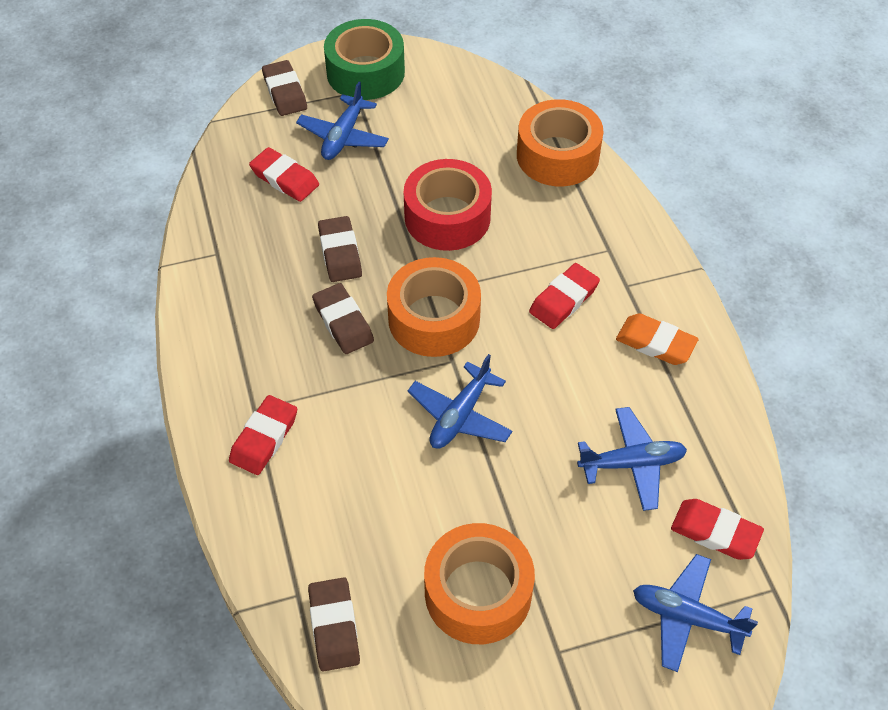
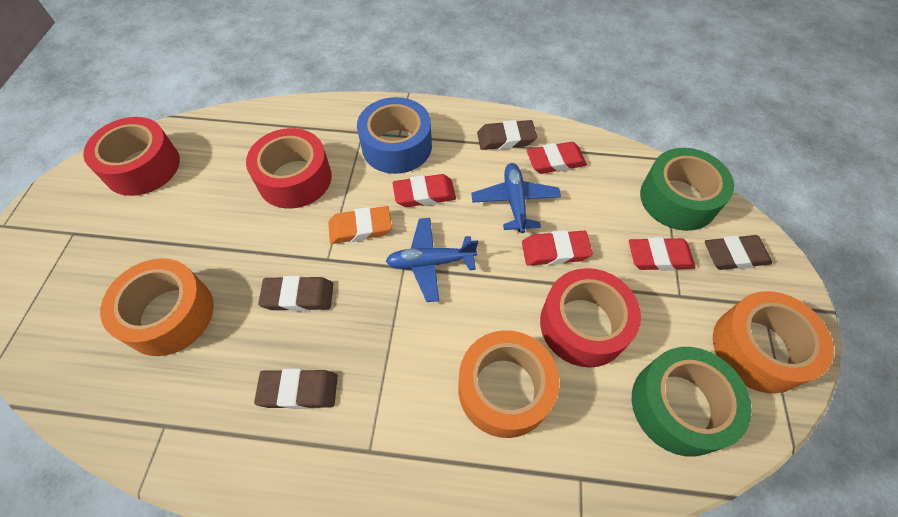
blue plane: [296,82,389,160] [408,354,513,449] [577,407,687,511] [633,554,758,672] = 4 -> [386,218,478,302] [471,163,561,233] = 2
blue tape: none = 0 -> [357,97,432,174] = 1
green tape: [324,19,405,100] = 1 -> [632,347,752,457] [640,148,734,231] = 2
red tape: [403,159,492,251] = 1 -> [83,117,180,196] [246,128,332,209] [540,268,641,367] = 3

